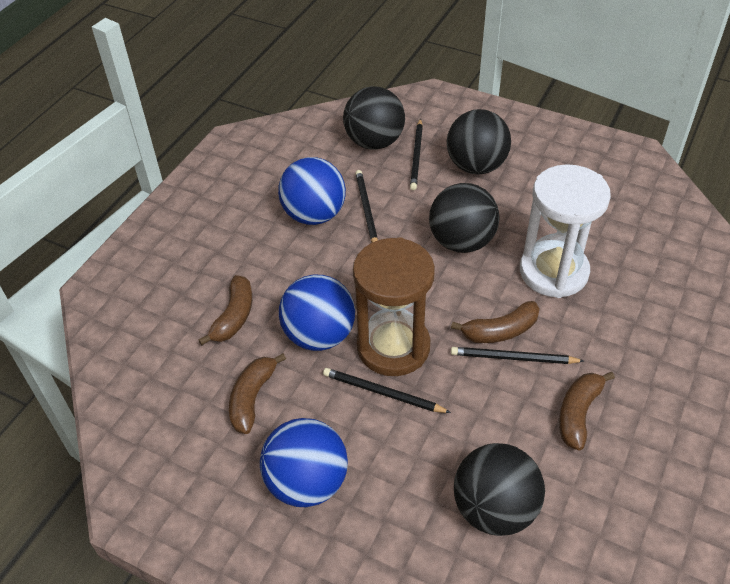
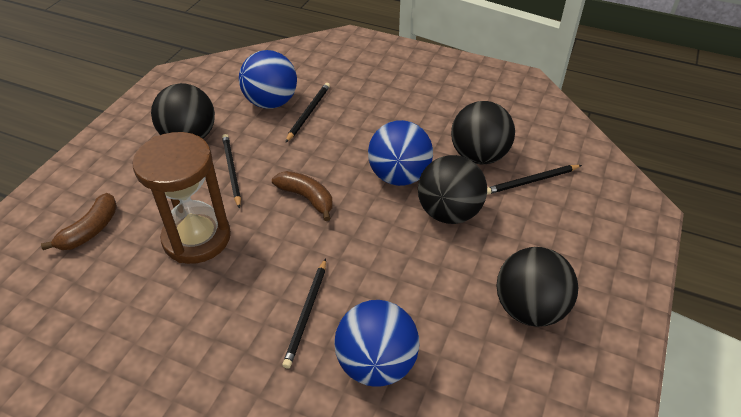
brown banana: [198,275,252,345] [229,353,286,434] [451,301,540,343] [559,372,615,450] = 4 -> [41,193,117,250] [272,171,333,221] = 2
white hourglass: [520,164,611,298] = 1 -> none = 0

